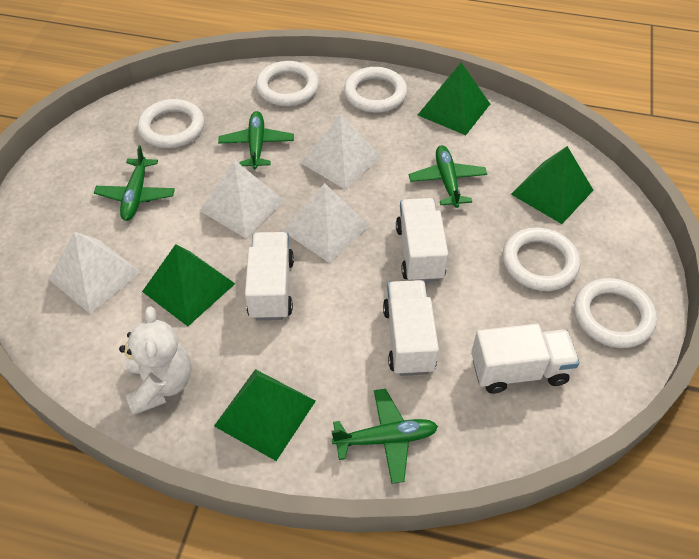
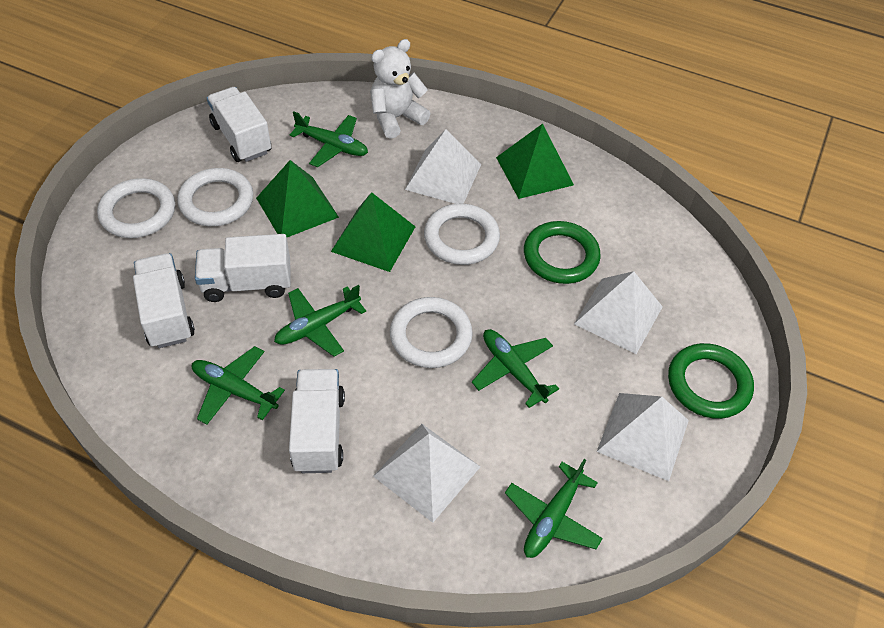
green plane: [94,145,175,221] [218,111,294,169] [331,389,438,484] [409,145,487,208] = 4 -> [192,346,285,424] [274,285,366,357] [290,112,368,167] [472,329,559,408] [505,459,603,558] = 5
green pyramid: [142,244,235,326] [214,369,316,461] [418,63,490,135] [511,146,593,224] = 4 -> [256,160,339,237] [331,192,416,272] [496,124,574,199] = 3
green ring: none = 0 -> [524,221,601,284] [668,343,754,419] = 2
white ring: [138,99,204,148] [256,61,319,106] [344,67,407,113] [502,227,580,291] [574,278,657,348] = 5 -> [97,178,175,238] [177,168,253,226] [390,297,473,368] [424,204,500,265] = 4

